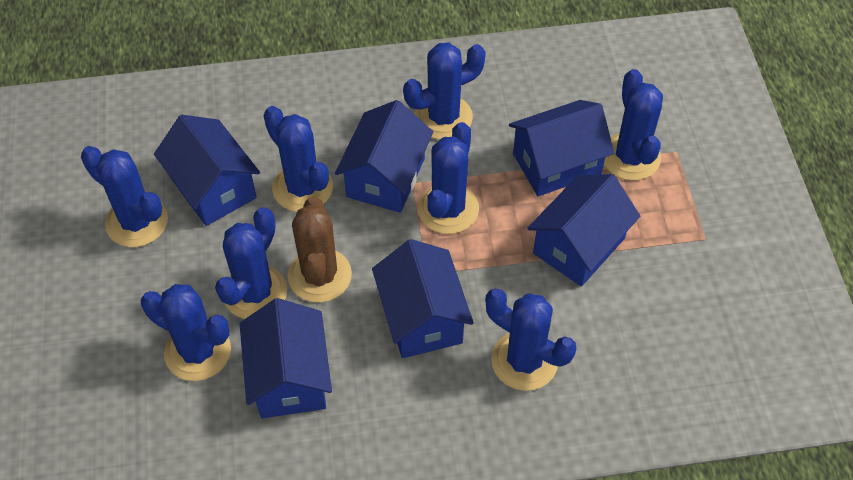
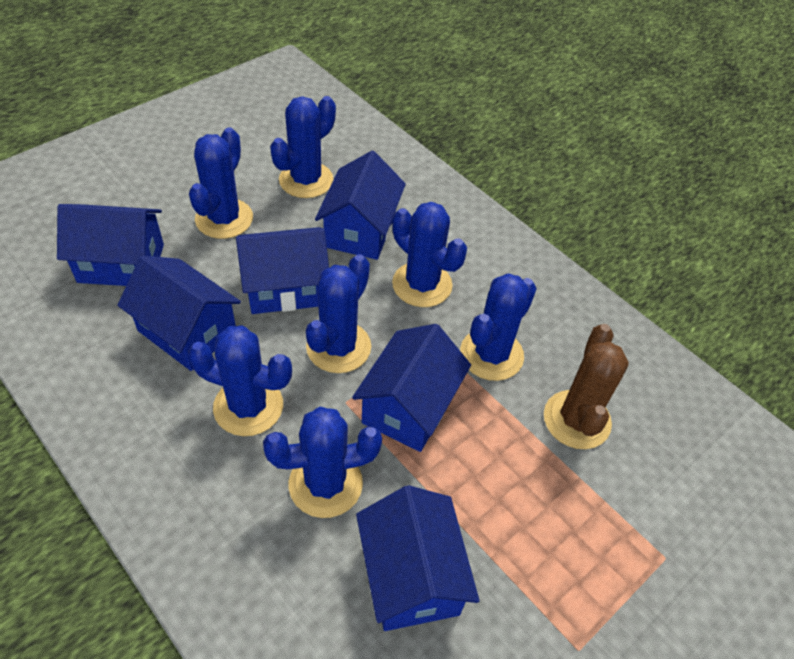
blue cactus: [81,146,168,247] [141,284,231,381] [215,207,287,319] [263,106,333,212] [403,43,486,140] [418,122,479,234] [485,288,576,391] [604,69,663,181] = 8 -> [188,326,292,436] [189,127,253,239] [263,407,382,518] [270,96,336,198] [306,254,371,373] [392,202,467,307] [460,273,537,381] = 7

